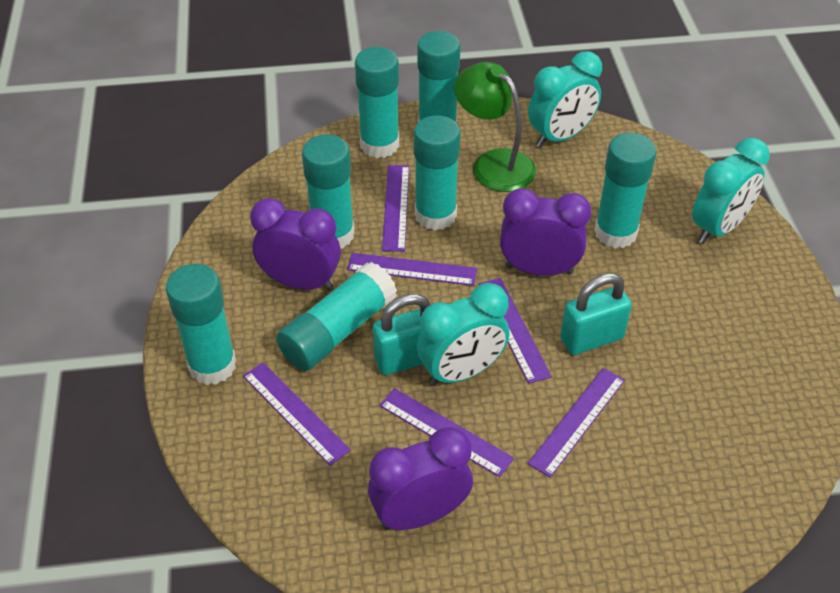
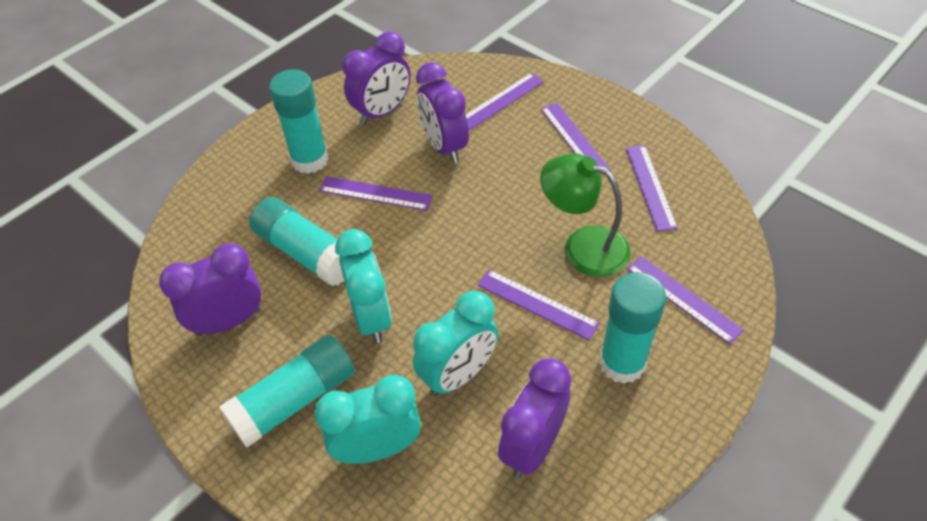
purple clock: [250,198,341,291] [368,427,473,530] [500,188,591,276] = 3 -> [159,243,262,336] [342,31,411,125] [416,62,469,163] [498,358,571,478] = 4
turquoise glue stick: [166,264,236,385] [276,262,397,371] [302,135,355,248] [355,47,399,158] [414,115,461,231] [417,31,460,123] [594,133,657,248] = 7 -> [219,335,355,448] [249,197,344,286] [269,69,329,174] [599,272,666,384] = 4
turquoise padlock: [373,294,430,375] [560,273,632,355] = 2 -> none = 0

